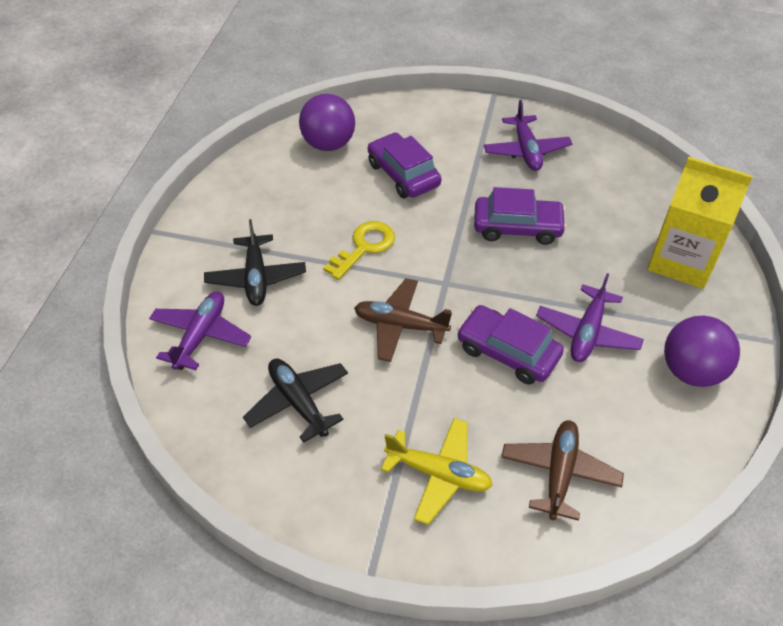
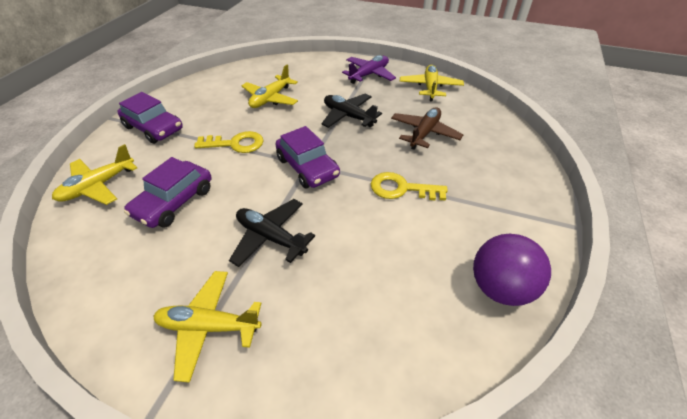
brown plane: [354,278,452,362] [501,420,624,521] = 2 -> [391,107,463,150] = 1
purple ball: [299,94,355,151] [664,316,740,387] = 2 -> [473,234,551,306] = 1
purple plane: [149,291,251,370] [484,100,572,171] [536,273,644,362] = 3 -> [342,55,396,84] = 1
yellow carton: [647,157,753,289] = 1 -> none = 0
yellow key: [323,221,395,280] = 1 -> [194,131,264,153] [371,172,448,201] = 2
yellow plane: [381,418,493,525] = 1 -> [52,144,137,205] [153,271,262,383] [241,65,298,108] [400,65,464,101] = 4

